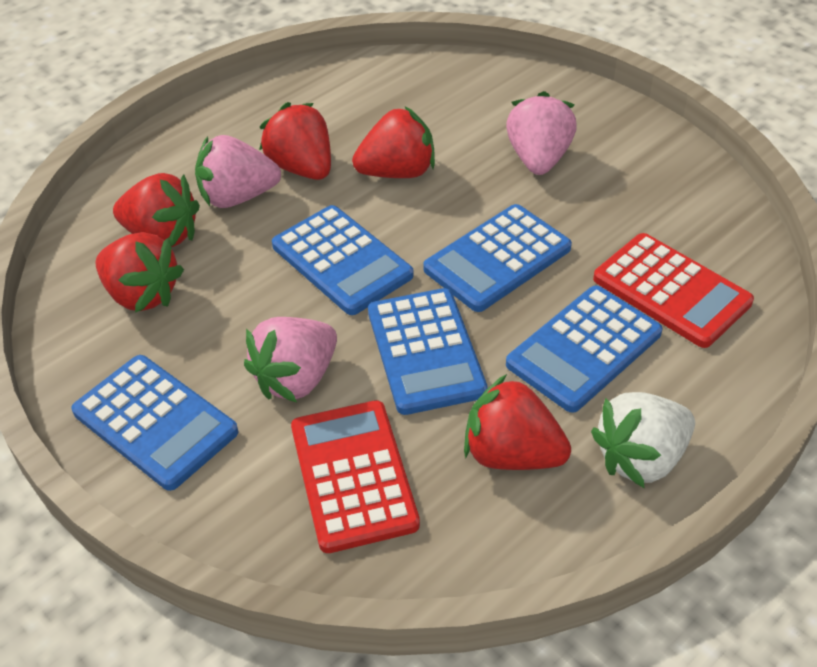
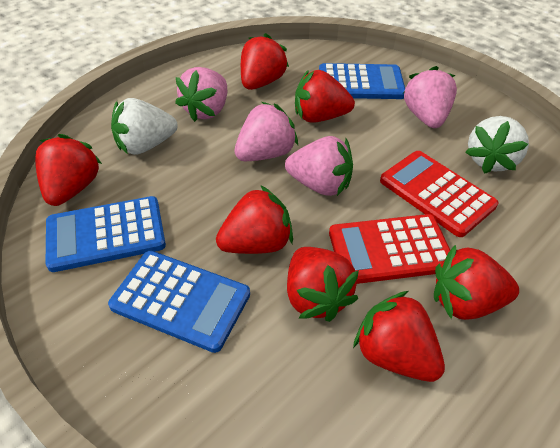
blue calculator: [71,355,238,491] [272,205,414,315] [368,288,488,415] [423,204,572,312] [506,286,662,413] = 5 -> [46,196,166,272] [108,251,250,353] [319,63,405,99] = 3
pink strawberry: [195,135,281,208] [244,317,337,402] [506,91,577,175] = 3 -> [175,67,227,122] [234,102,298,161] [285,136,353,196] [403,66,457,128] = 4
red strawberry: [96,232,184,313] [113,173,200,247] [259,102,331,180] [352,106,435,178] [464,374,571,470] = 5 -> [35,134,102,206] [216,185,293,254] [241,33,289,90] [287,247,359,322] [295,70,355,123] [353,291,445,382] [434,244,519,320] = 7
white strawberry: [591,392,695,488] = 1 -> [111,98,178,155] [465,116,529,174] = 2

